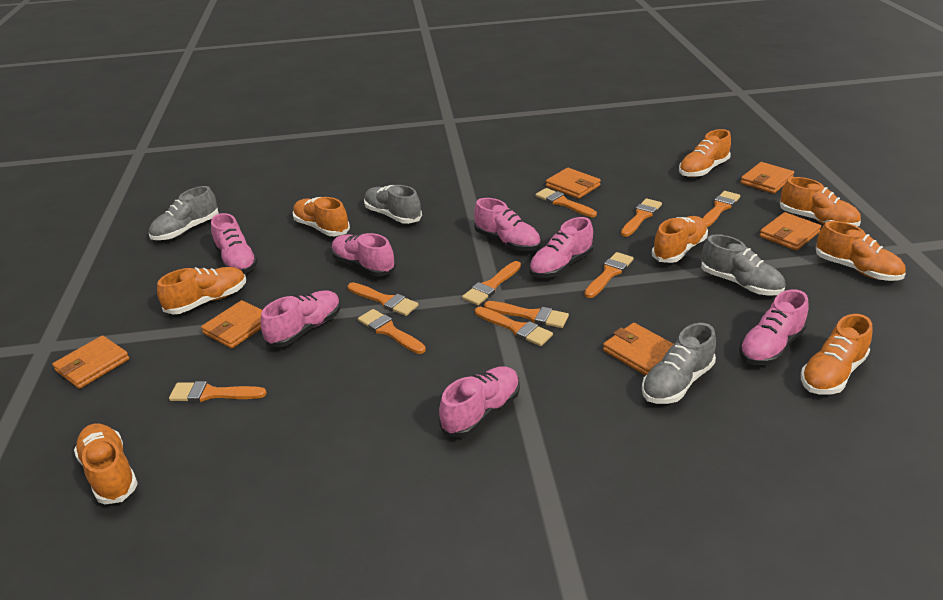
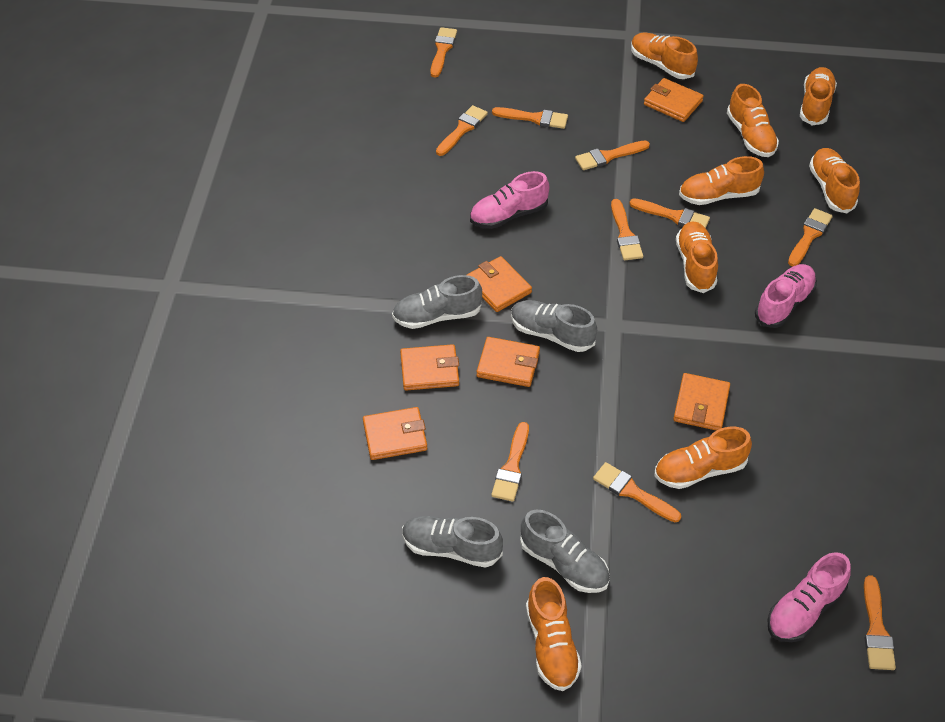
pink shoe: [211,213,258,274] [261,290,341,347] [331,233,396,276] [439,366,520,438] [474,198,541,251] [529,217,594,278] [739,289,809,365] = 7 -> [470,171,549,229] [755,264,817,328] [767,552,851,642] = 3

